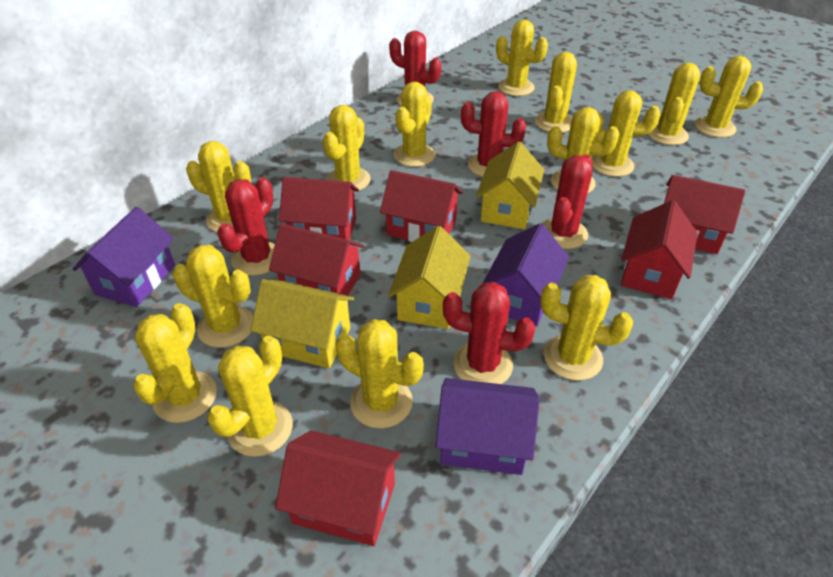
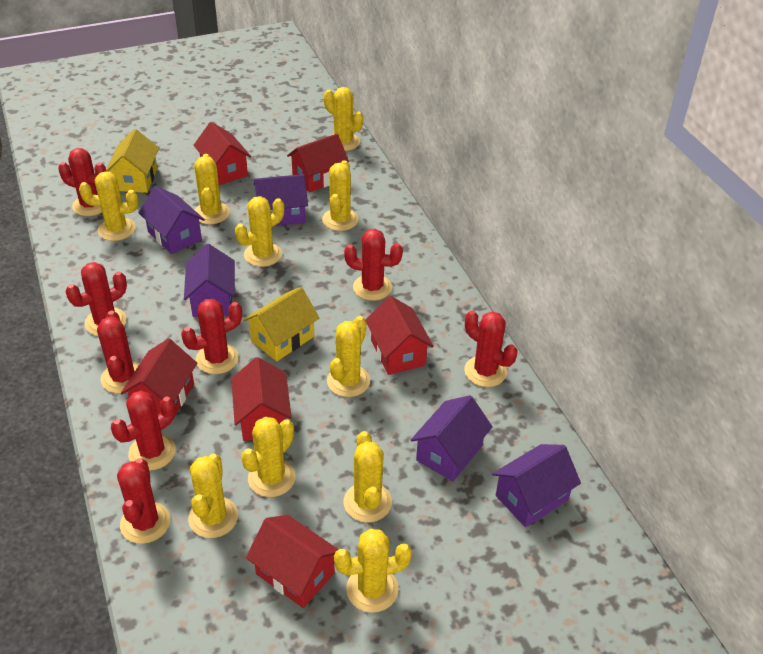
purple house: [73,207,175,307] [435,378,540,475] [482,223,569,327] = 3 -> [139,186,205,254] [184,244,235,317] [254,174,308,226] [411,395,493,481] [492,444,581,527] = 5
red cactus: [217,177,275,276] [389,31,441,106] [443,282,535,384] [461,91,526,177] [542,155,593,249] = 5 -> [58,148,106,216] [66,262,127,336] [97,311,139,394] [111,391,176,471] [117,458,170,544] [181,299,242,374] [344,229,403,301] [464,310,517,387] = 8
yellow cactus: [133,303,217,423] [173,245,253,348] [186,141,251,232] [207,336,293,457] [323,105,371,192] [336,319,424,429] [393,82,435,167] [496,20,548,96] [535,52,577,133] [540,275,633,381] [547,107,619,193] [591,90,661,177] [648,63,700,145] [695,56,763,138] = 14 -> [79,171,139,241] [188,453,238,538] [194,154,230,224] [235,196,284,267] [241,417,296,497] [322,160,358,231] [324,87,363,151] [327,316,370,397] [334,529,412,613] [344,431,392,522] = 10
yellow house: [251,279,354,368] [388,226,471,329] [476,141,544,229] = 3 -> [106,129,159,193] [243,287,319,361] = 2

